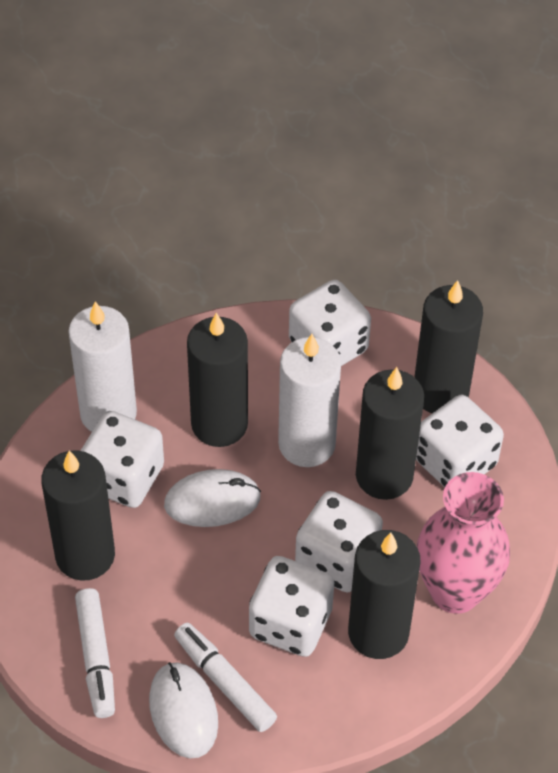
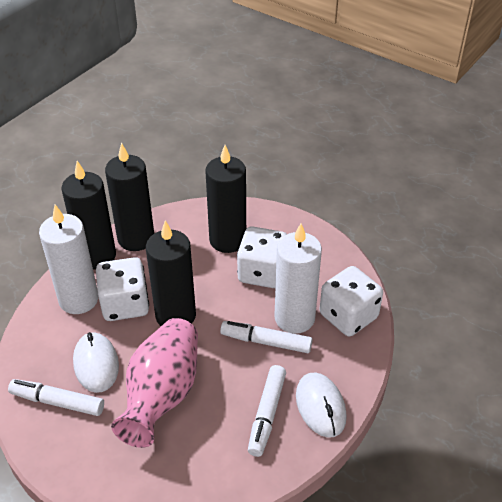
black candle: [41,450,115,581] [187,312,248,447] [348,530,421,659] [356,367,424,500] [414,280,483,413] = 5 -> [62,161,116,270] [105,143,154,251] [146,221,196,326] [205,145,246,253] = 4
white dice: [81,411,164,508] [249,556,334,657] [289,280,371,366] [295,491,383,592] [416,395,504,487] = 5 -> [96,257,149,321] [237,226,287,288] [320,266,383,336] = 3
white marker: [75,588,115,718] [174,623,277,732] = 2 -> [8,379,104,416] [220,321,313,353] [248,365,286,457] = 3

